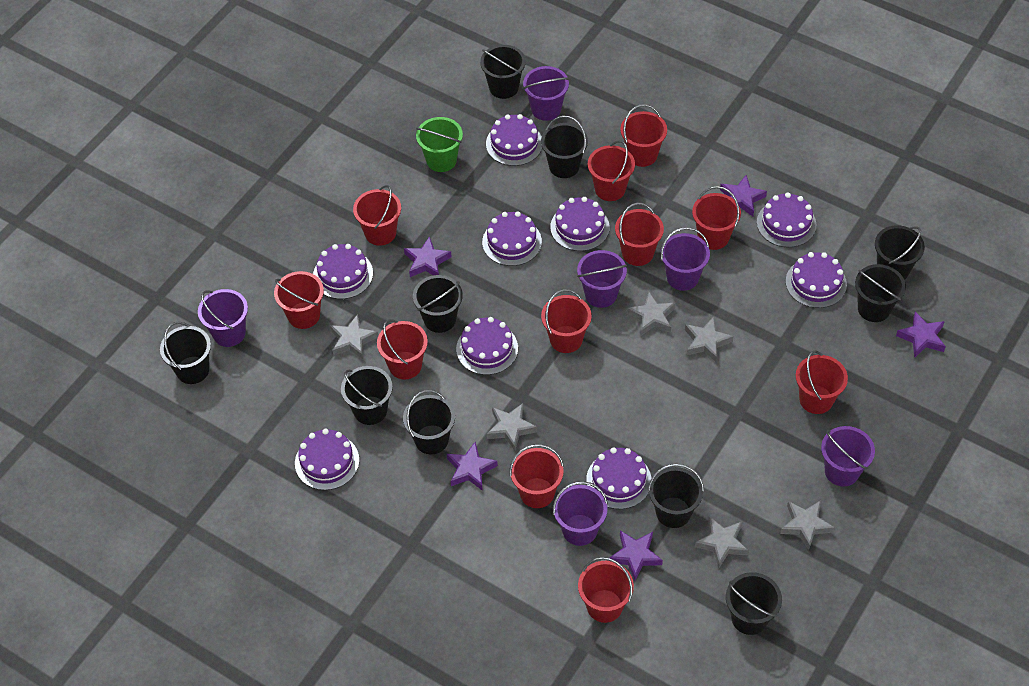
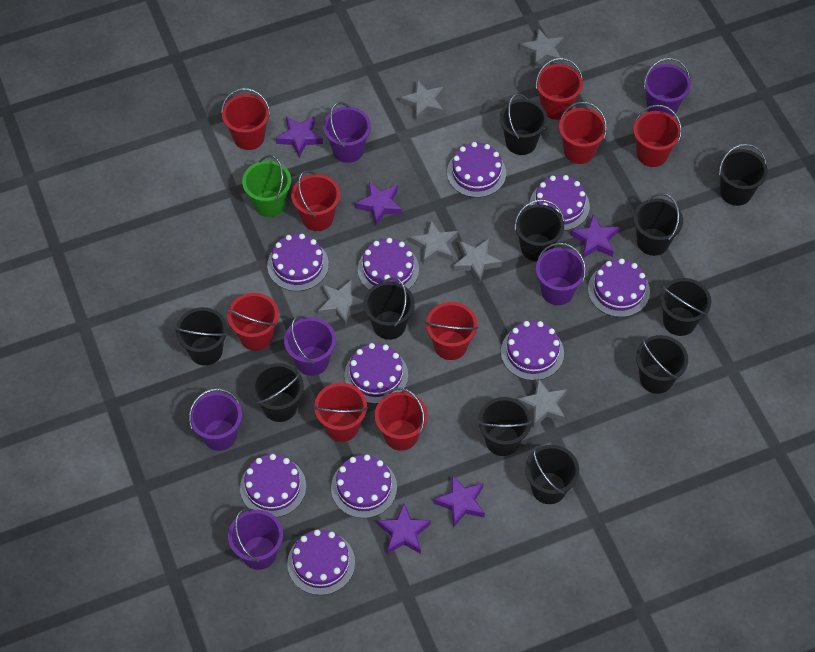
black bucket: [160,322,211,384] [341,366,393,425] [403,390,455,454] [413,275,463,333] [480,45,526,99] [541,116,588,178] [648,464,704,528] [726,572,782,635] [855,264,906,322] [875,225,925,280] = 10 -> [175,307,228,366] [251,363,304,422] [363,277,415,340] [477,397,533,456] [500,94,548,155] [514,199,565,261] [525,445,579,504] [633,193,683,256] [636,335,688,394] [660,278,711,336] [718,144,768,206] = 11
purple cake: [295,429,359,490] [313,244,373,299] [456,317,518,375] [482,211,542,266] [486,114,542,166] [550,197,610,251] [586,447,651,509] [757,193,816,247] [786,252,847,308] = 9 -> [240,454,306,518] [267,234,329,291] [287,529,355,595] [331,454,397,518] [344,343,408,404] [358,238,419,290] [447,142,506,198] [501,321,564,381] [530,175,590,231] [588,258,650,317] = 10
red bucket: [274,271,324,329] [353,185,401,246] [377,319,428,379] [509,444,564,508] [541,289,592,353] [578,557,634,623] [588,141,635,201] [615,203,664,266] [620,104,667,167] [692,186,741,250] [796,351,848,414] = 11 -> [221,88,271,150] [227,293,279,351] [291,171,340,231] [313,383,368,442] [375,388,428,451] [425,302,478,360] [536,58,583,120] [559,102,607,164] [633,105,682,167] = 9

